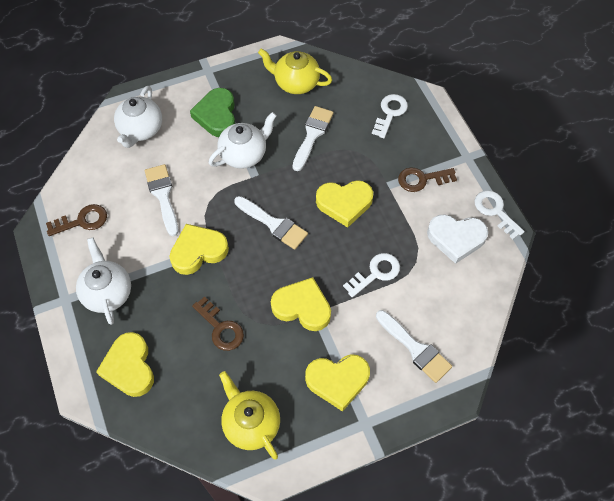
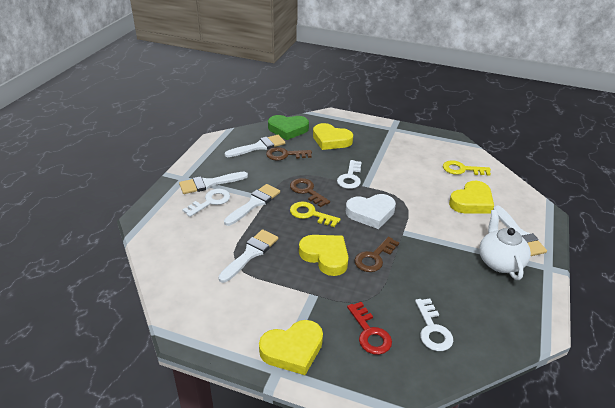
red key: none = 0 -> [347,302,392,355] = 1
white brush: [145,164,178,236] [234,196,308,250] [293,106,334,171] [376,310,452,383] = 4 -> [179,172,248,194] [218,229,278,283] [224,135,285,157] [224,184,280,226] [493,206,547,256] = 5
white teapot: [76,237,131,325] [114,86,162,148] [209,112,277,169] = 3 -> [479,210,531,280] = 1
yellow heart: [96,332,154,397] [169,224,229,275] [271,277,331,331] [305,354,370,412] [316,180,373,228] = 5 -> [259,320,323,375] [299,235,348,276] [313,123,353,150] [449,181,494,213] = 4
yellow key: none = 0 -> [290,202,341,227] [443,160,491,175] = 2
yellow teapot: [219,371,280,459] [258,48,332,94] = 2 -> none = 0

